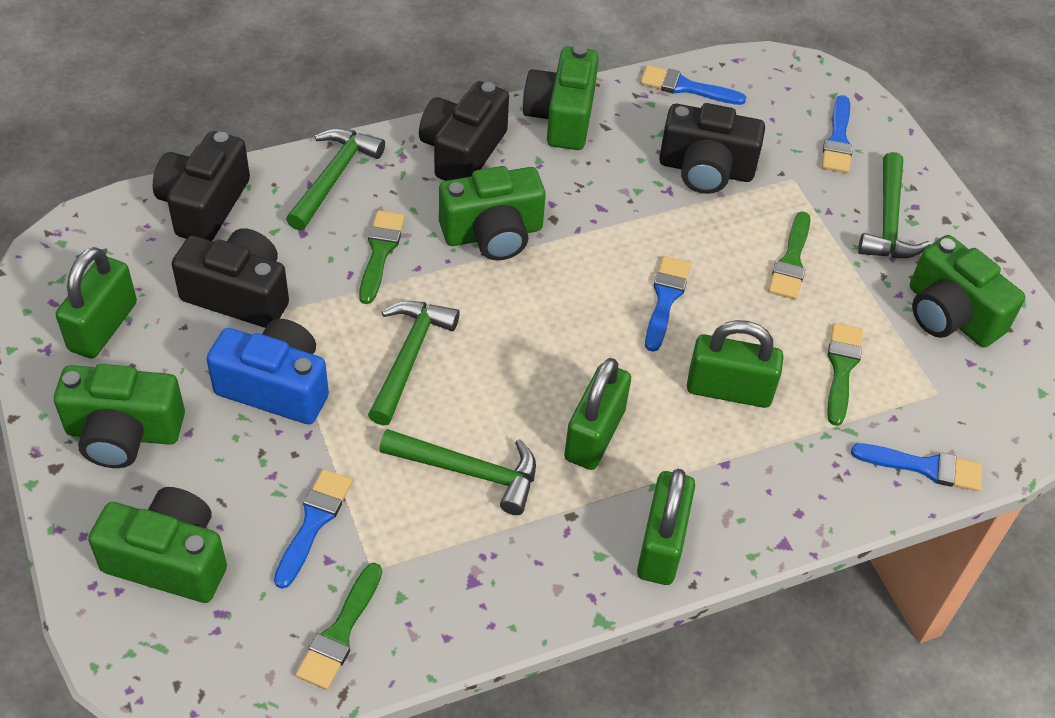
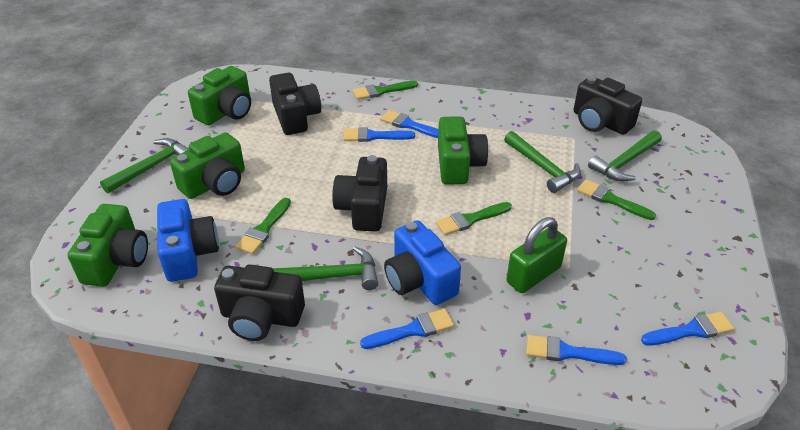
blue camera: [206,319,329,424] = 1 -> [157,199,219,282] [384,220,461,305] = 2
green camera: [54,364,185,468] [88,487,227,603] [439,166,546,261] [523,45,599,150] [910,235,1025,348] = 5 -> [67,204,148,287] [170,132,245,199] [188,66,251,125] [438,117,488,184] = 4
green padlock: [56,247,137,359] [564,358,631,470] [637,469,695,585] [687,320,783,408] = 4 -> [506,217,567,293] = 1

